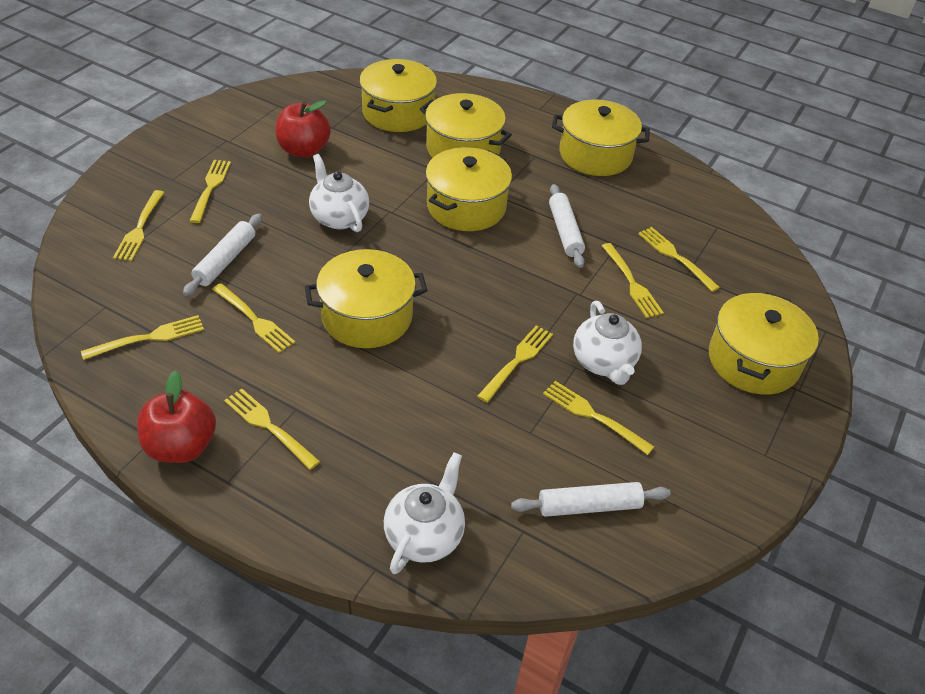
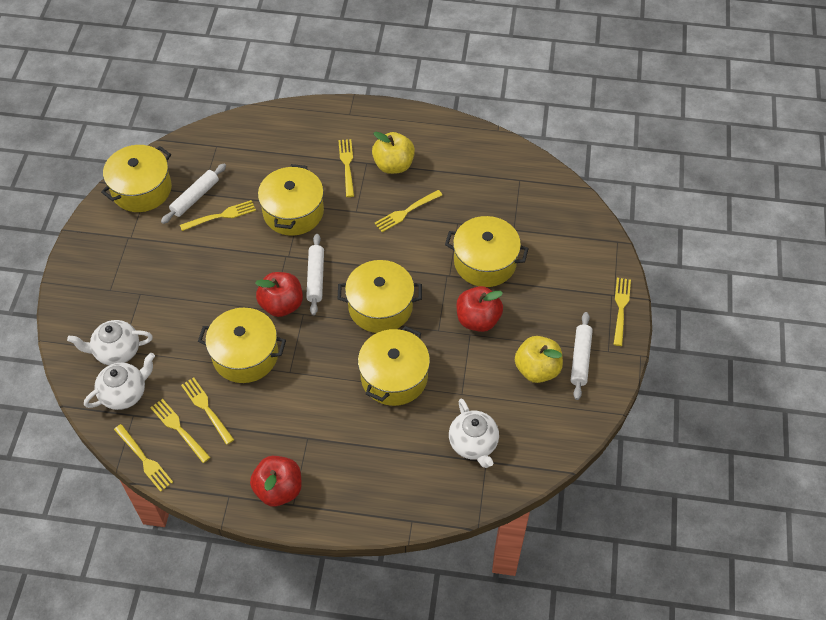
red apple: [137,370,216,463] [276,100,331,158] = 2 -> [250,456,302,506] [255,272,303,317] [456,286,503,332] = 3
yellow apple: none = 0 -> [372,132,415,174] [515,336,563,383] = 2
yellow fork: [81,315,204,360] [113,190,165,261] [190,160,231,223] [212,283,295,353] [224,388,320,470] [477,325,553,403] [543,381,654,455] [602,243,664,318] [638,227,720,292] = 9 -> [114,424,173,492] [150,399,210,463] [180,200,256,231] [181,378,234,445] [338,139,354,197] [374,190,442,232] [613,278,631,346] = 7

